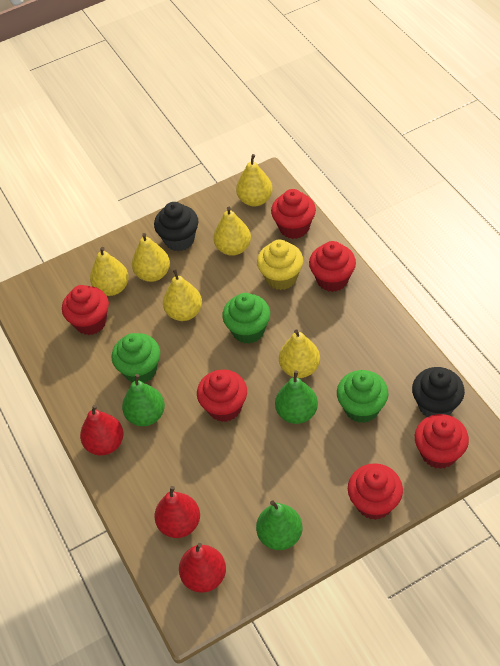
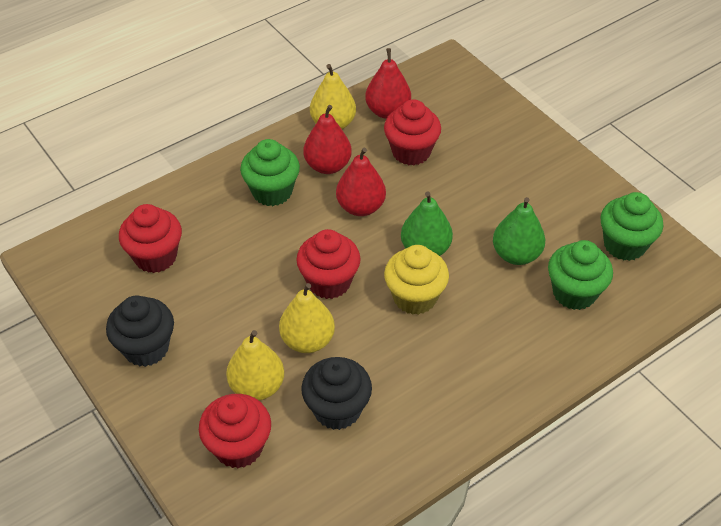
green pear: [122,374,165,426] [256,500,302,550] [275,371,318,424] = 3 -> [401,191,453,256] [493,197,545,265] = 2
red cupcake: [62,285,109,335] [197,370,247,422] [271,189,316,239] [309,241,356,292] [348,463,403,520] [415,414,469,469] = 6 -> [119,204,182,273] [199,394,271,469] [296,229,361,299] [384,99,441,165] = 4
yellow pear: [90,247,129,296] [132,233,170,282] [163,268,202,321] [213,207,251,256] [236,154,273,207] [279,329,320,378] = 6 -> [226,330,284,401] [279,283,335,353] [310,64,356,129] = 3

